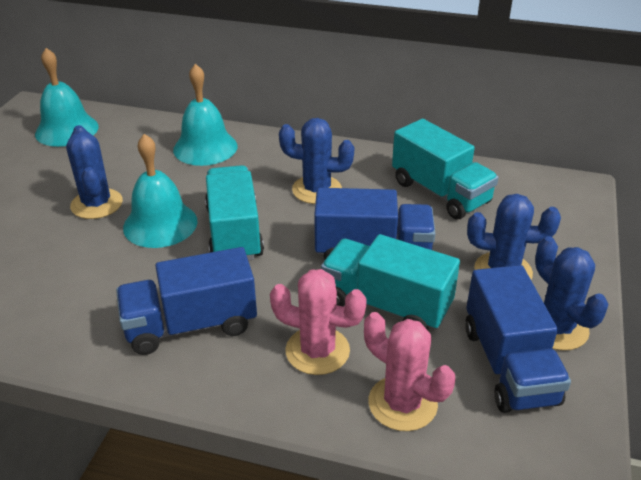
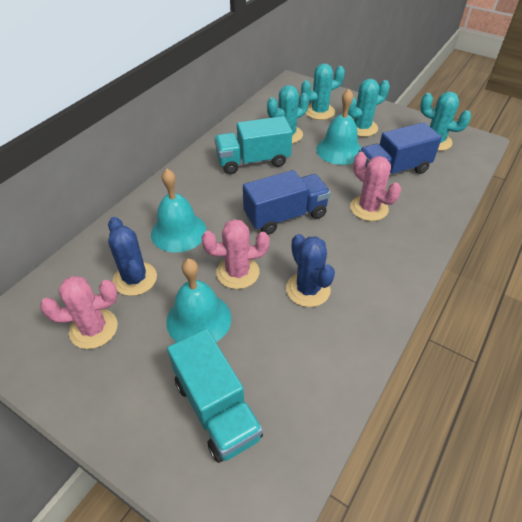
blue cactus: [66,125,123,219] [279,118,354,204] [467,194,561,279] [535,236,609,351] = 4 -> [108,217,157,296] [286,234,335,307] = 2
blue truck: [116,247,257,355] [314,188,436,259] [465,265,571,413] = 3 -> [243,170,331,235] [359,122,442,175] = 2
pink cactus: [270,269,367,375] [364,312,456,431] = 2 -> [40,276,118,349] [201,219,270,289] [350,152,401,221] = 3
turquoise cactus: none = 0 -> [267,85,309,144] [301,63,345,120] [348,79,390,137] [420,92,471,151] = 4
turquoise truck: [205,165,264,260] [321,234,460,330] [392,119,499,219] = 3 -> [167,329,263,463] [214,116,292,174] = 2

